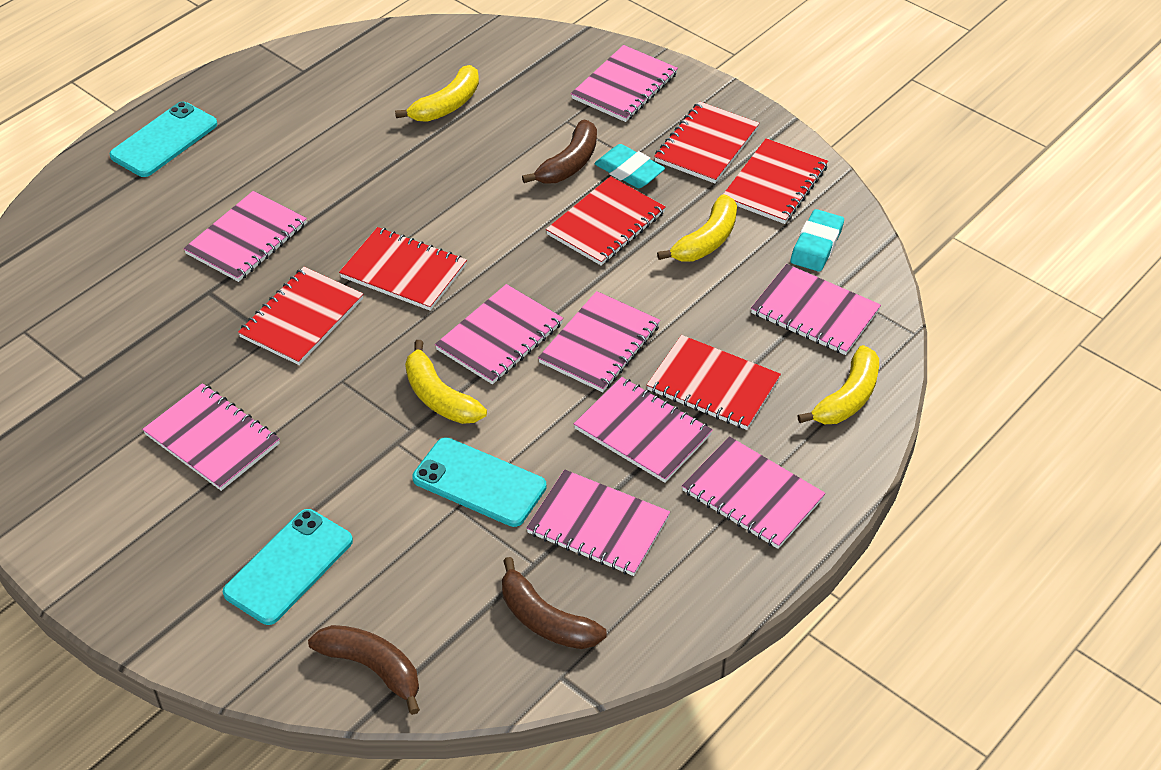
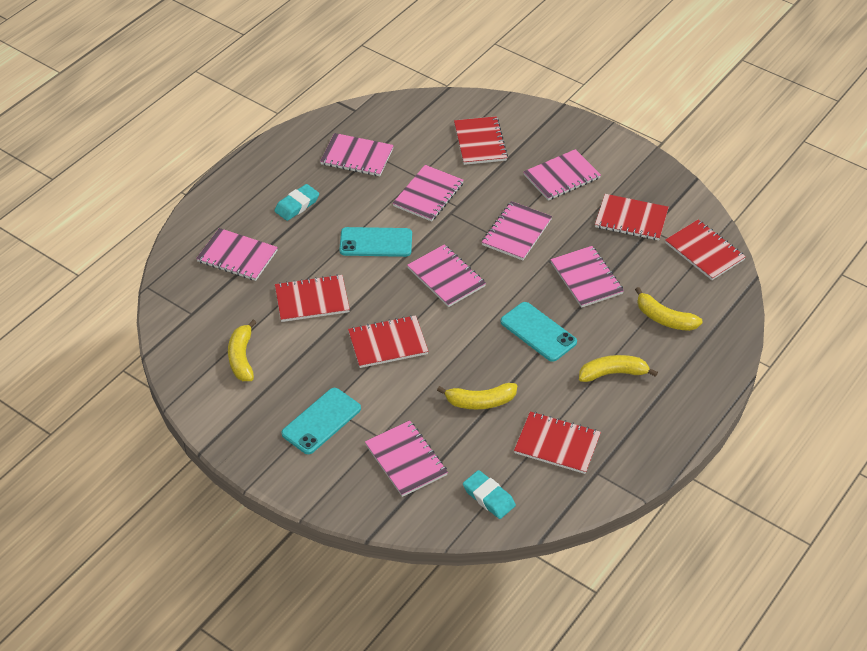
brown banana: [308,625,420,715] [502,557,607,649] [522,120,597,184] = 3 -> none = 0
pink notebook: [142,383,280,491] [183,191,307,282] [435,284,563,384] [526,469,670,576] [538,291,660,392] [571,45,678,122] [574,377,713,483] [682,436,826,549] [751,264,881,355] = 9 -> [196,228,278,281] [320,133,394,176] [365,420,448,497] [393,165,464,222] [407,244,486,307] [482,201,552,260] [523,149,601,201] [550,246,624,308] = 8

